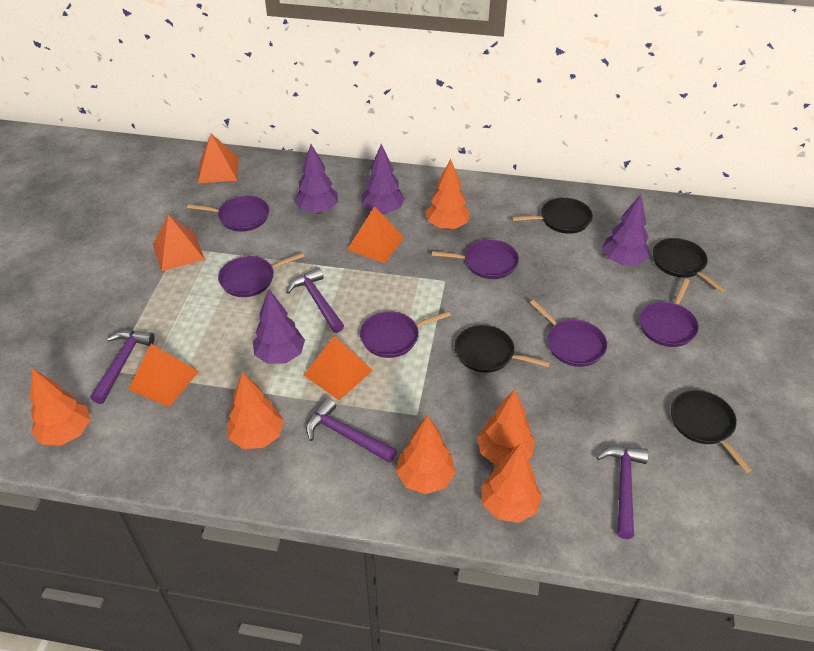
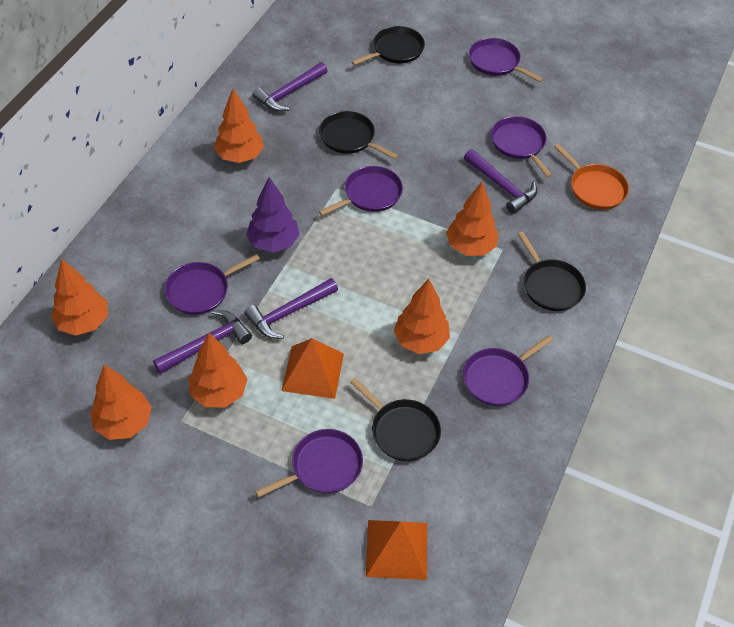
orange pan: none = 0 -> [554,144,629,209] = 1
orange pyramid: [128,344,199,407] [153,215,205,271] [198,134,239,183] [304,336,373,400] [347,206,405,263] = 5 -> [281,338,344,399] [366,520,427,580] = 2
purple tree: [253,289,305,364] [294,144,338,214] [362,144,405,214] [602,194,649,265] = 4 -> [246,177,299,253] = 1

